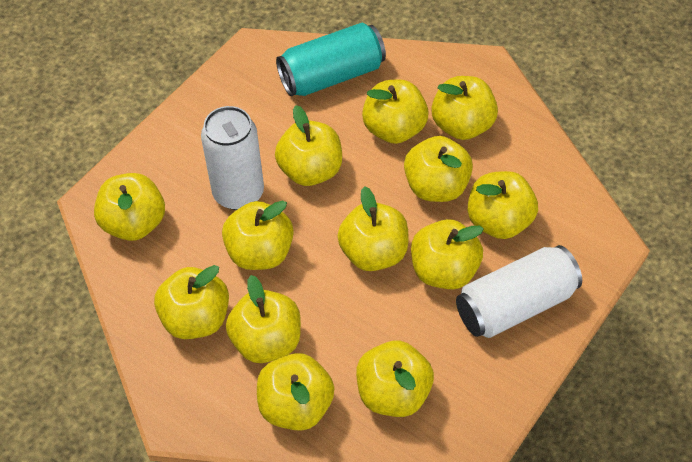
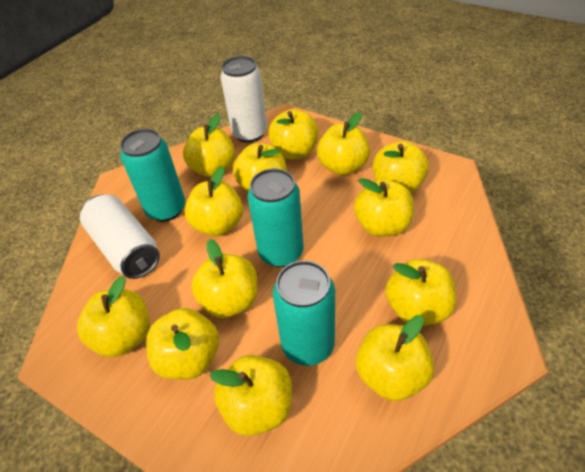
turquoise can: [276,23,386,96] = 1 -> [120,129,185,222] [247,168,304,267] [273,260,335,366] = 3

